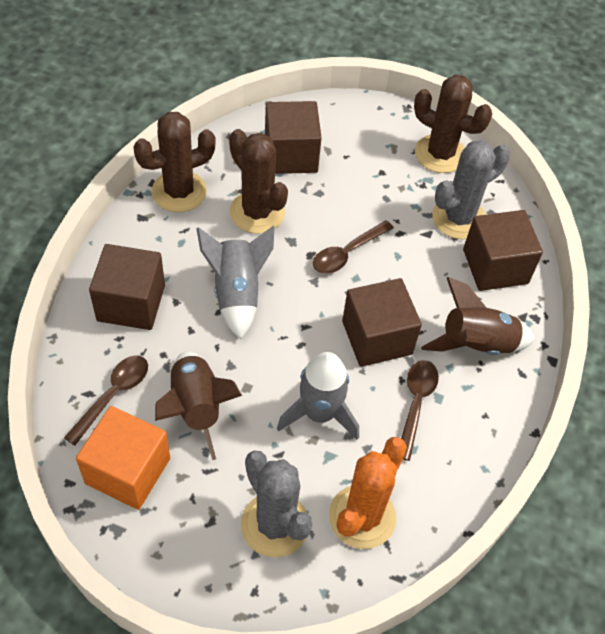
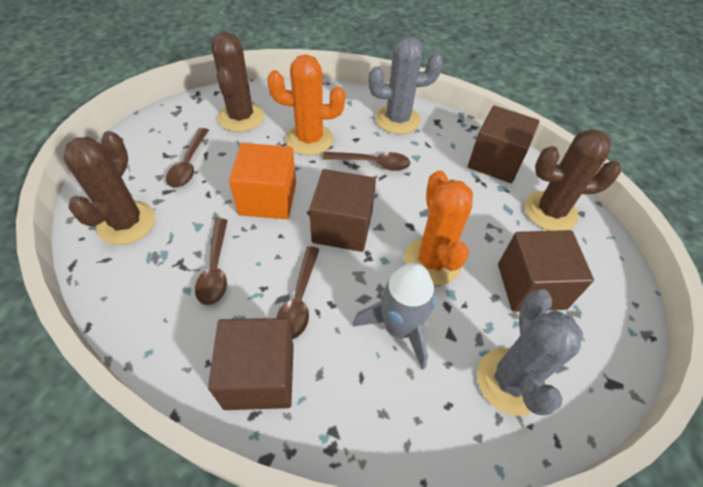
brown rocket: [155,351,242,460] [421,277,535,355] = 2 -> none = 0
brown spoon: [64,356,148,446] [313,220,394,274] [401,360,439,461] = 3 -> [166,128,209,188] [195,219,228,305] [276,246,319,339] [323,152,411,171] = 4
grey rocket: [196,226,275,339] [277,352,359,440] = 2 -> [353,263,436,370] = 1
orange cactus: [329,437,407,549] = 1 -> [267,55,345,155] [404,170,473,285] = 2

